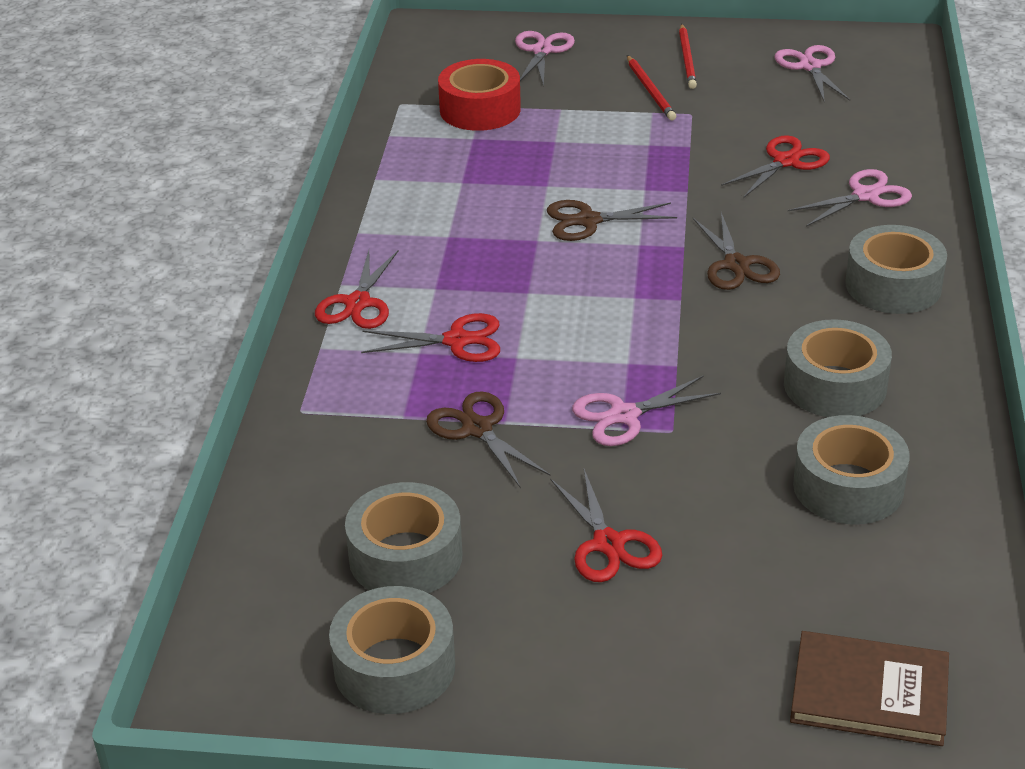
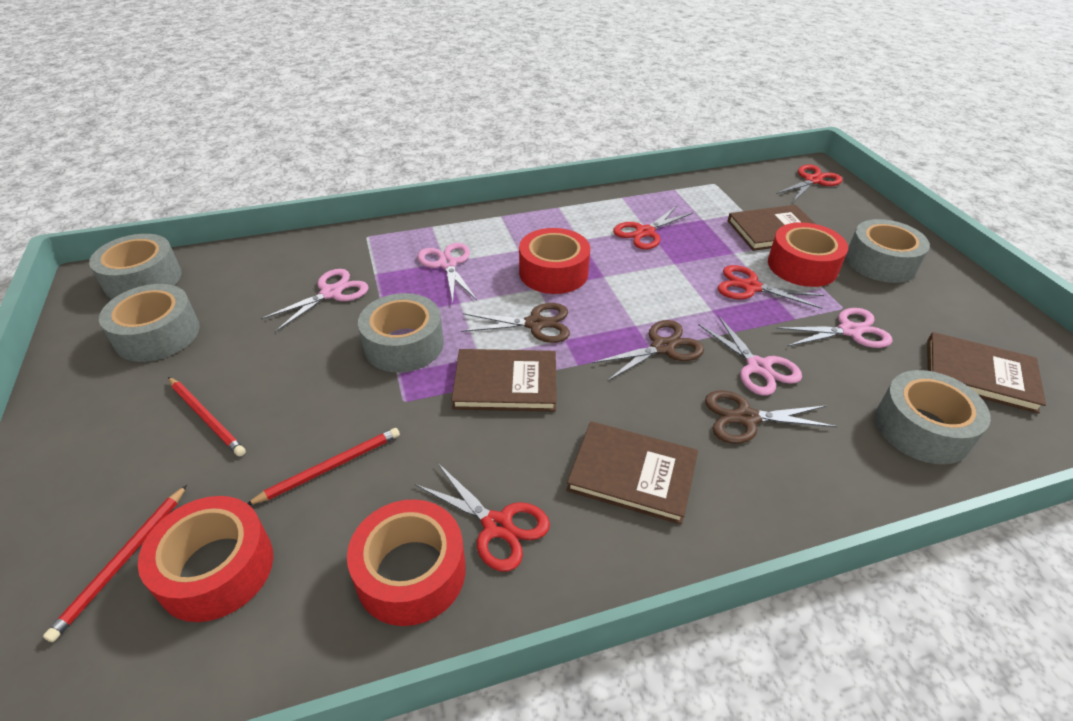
brown book: [790,631,949,746] = 1 -> [451,349,556,411] [567,422,698,525] [728,205,815,251] [927,332,1046,414] = 4
red pencil: [627,55,676,120] [679,24,697,89] = 2 -> [43,485,187,642] [168,377,246,456] [247,428,400,505] = 3
red tape: [438,59,521,131] = 1 -> [138,496,273,622] [347,499,466,626] [519,228,590,294] [768,222,848,287] = 4

